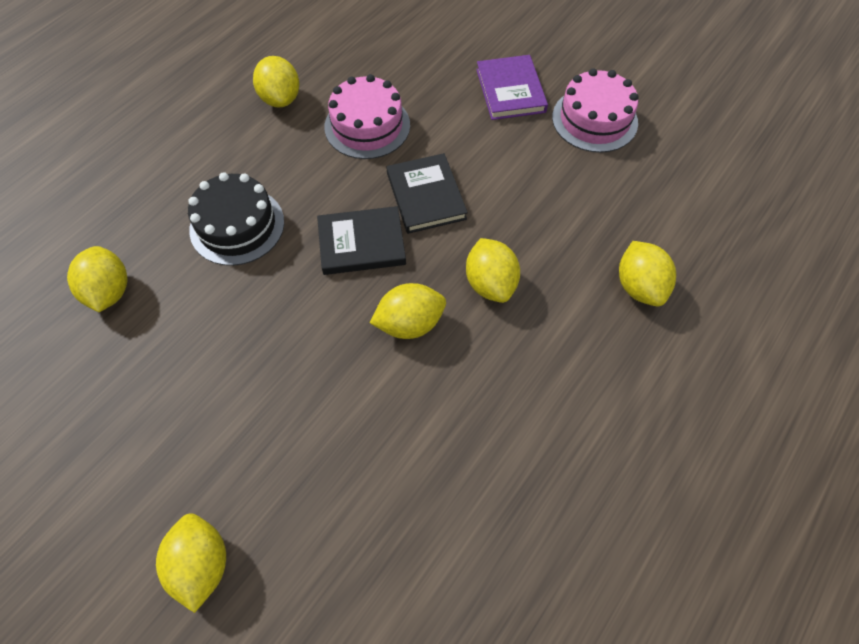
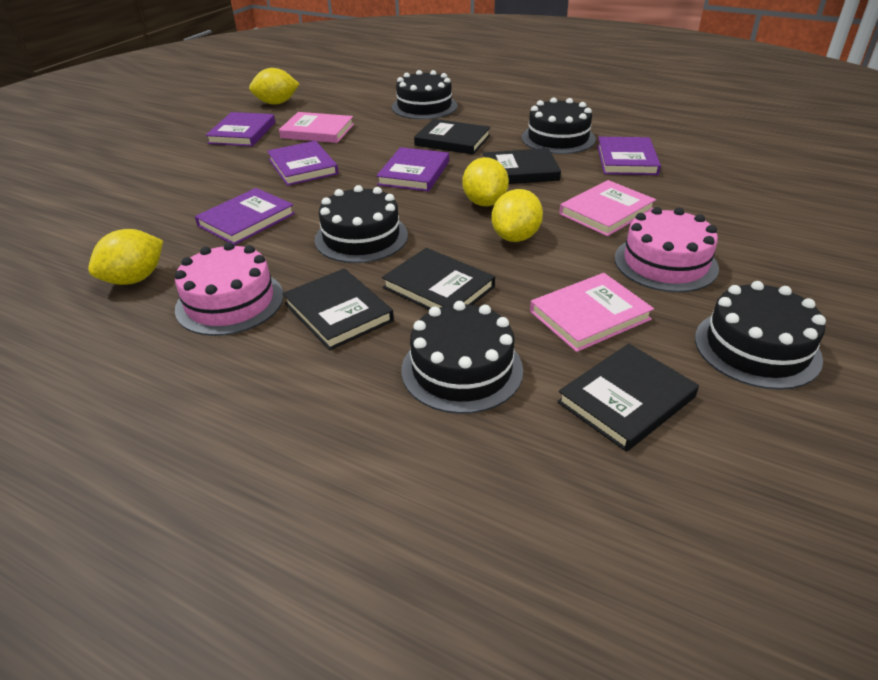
black book: [317,206,406,275] [387,153,468,234] = 2 -> [283,269,394,350] [382,248,495,310] [414,119,491,155] [483,148,561,184] [557,343,699,452] = 5
black cake: [188,172,284,266] = 1 -> [315,185,408,263] [392,70,457,119] [401,301,523,414] [522,97,596,154] [695,281,826,390] = 5
pink book: none = 0 -> [279,112,354,143] [530,273,654,352] [559,180,656,236] = 3
purple book: [476,55,548,120] = 1 -> [195,188,295,245] [205,112,275,146] [267,141,338,186] [376,147,449,192] [597,137,661,175] = 5
yellow lemon: [67,246,128,312] [156,513,226,613] [253,56,299,107] [370,283,446,339] [466,238,520,303] [619,241,676,306] = 6 -> [88,229,163,285] [249,68,299,105] [462,157,509,206] [492,189,543,242] = 4

